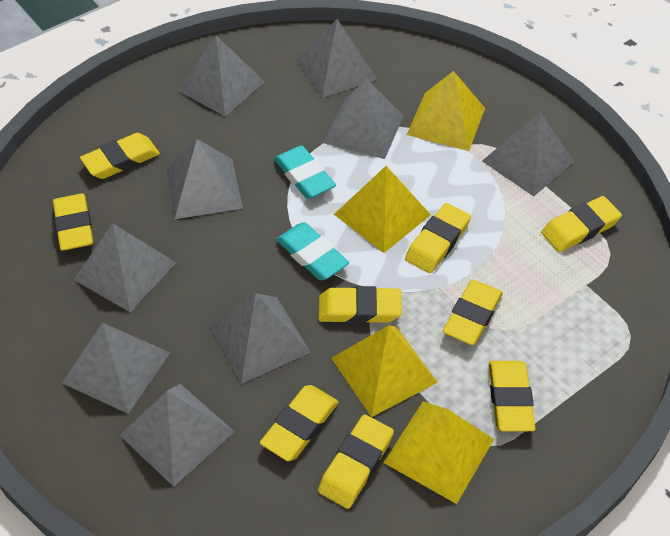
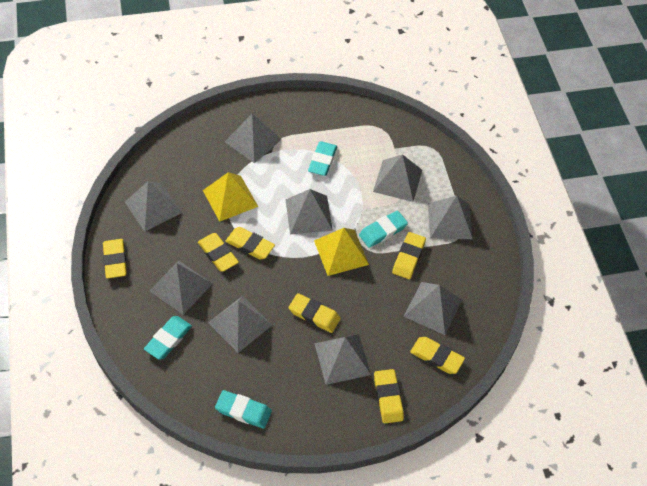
turquoise eraser: [274,145,336,199] [276,222,349,280] = 2 -> [144,316,192,360] [215,390,272,429] [308,141,337,176] [359,211,408,248] = 4
yellow eraser: [53,193,94,251] [80,133,160,179] [260,385,339,461] [318,286,402,324] [318,415,394,509] [405,203,471,273] [443,280,503,345] [489,361,535,431] [541,196,622,252] = 9 -> [103,239,127,278] [198,233,239,272] [225,227,275,260] [288,293,341,333] [374,369,404,423] [392,232,426,279] [410,337,465,374] = 7
yellow pyramid: [331,325,438,417] [334,166,431,253] [383,401,494,504] [407,71,485,151] = 4 -> [203,172,258,222] [314,228,369,276] = 2

